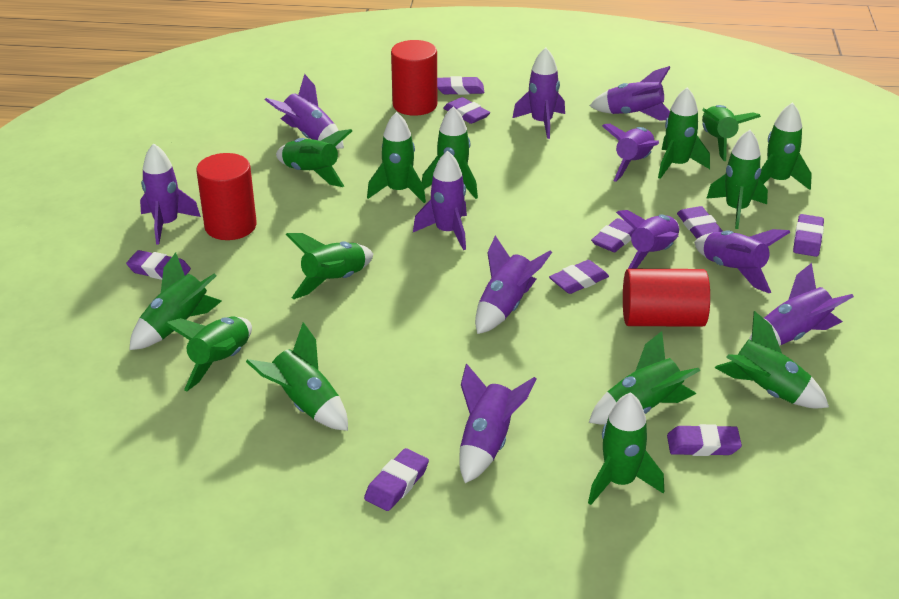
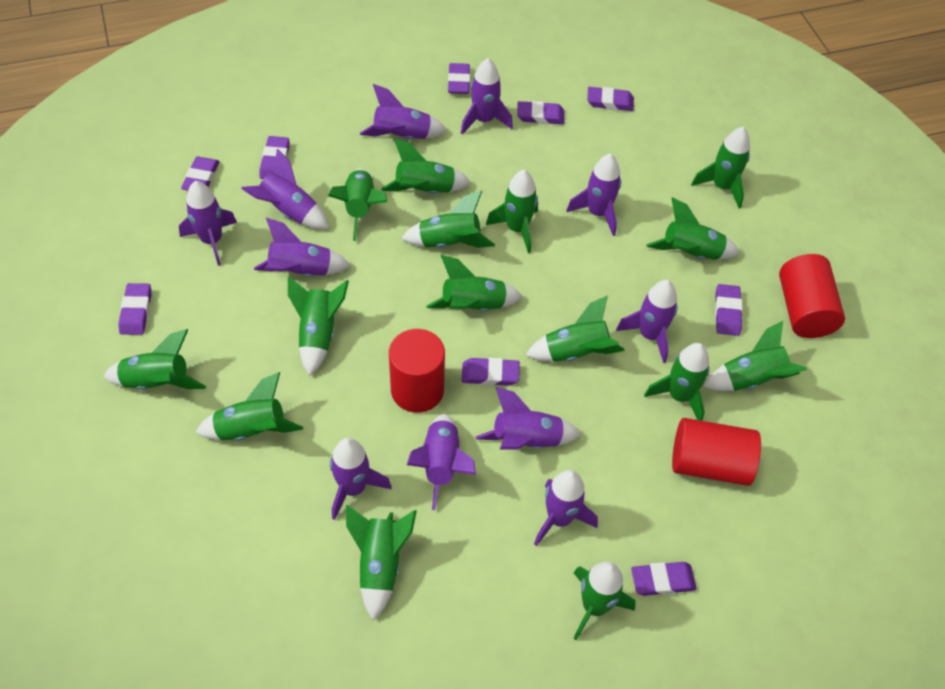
green rocket: [129,253,222,350] [165,316,252,391] [246,322,348,431] [276,129,352,187] [286,233,373,299] [367,112,426,203] [422,106,478,199] [588,392,664,505] [589,331,700,425] [658,87,710,179] [702,105,761,161] [706,130,768,229] [715,311,829,408] [759,102,812,190] = 14 -> [103,329,206,390] [195,372,303,441] [288,276,349,376] [328,168,387,241] [346,505,417,621] [381,139,471,194] [401,190,495,248] [426,255,523,311] [486,170,538,253] [526,295,625,362] [573,562,636,640] [644,343,710,421] [646,197,740,260] [691,127,750,209] [703,321,807,391] = 15

